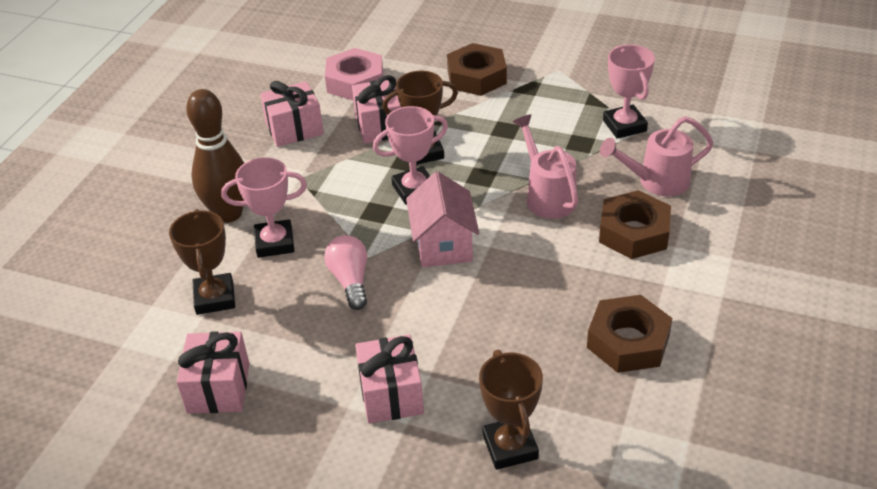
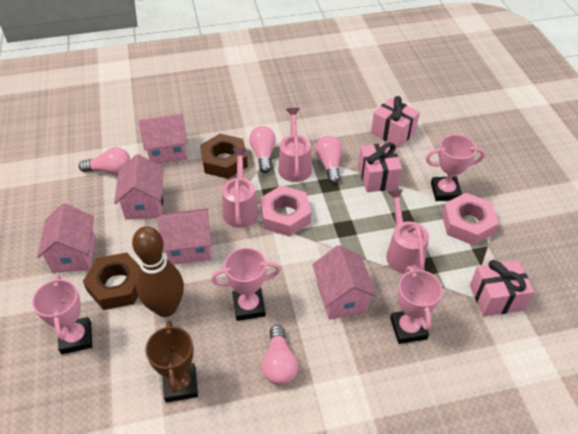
brown nut: [447,43,507,96] [587,295,672,373] [599,190,671,259] = 3 -> [83,252,140,310] [200,134,248,179] = 2
brown trophy: [169,209,235,315] [382,71,458,165] [479,350,543,470] = 3 -> [145,321,198,402] = 1
pink gift: [177,331,249,414] [260,81,324,147] [352,75,401,144] [355,334,424,424] = 4 -> [358,142,402,192] [371,96,420,148] [470,260,534,316] = 3
pink house: [406,171,479,267] = 1 -> [37,203,96,273] [114,154,164,220] [139,114,187,164] [158,208,212,265] [312,245,377,320] = 5
pink light bulb: [324,235,367,310] = 1 -> [79,147,130,175] [249,126,276,173] [262,325,298,385] [315,136,342,184] = 4
pink nut: [325,48,383,101] = 1 -> [260,185,311,237] [442,193,499,245] = 2
pink trophy: [221,157,307,258] [373,106,448,205] [603,45,655,139] = 3 -> [32,275,93,354] [211,248,281,321] [390,266,443,344] [426,134,485,201] = 4
pink watering can: [513,114,578,219] [600,116,713,196] = 2 -> [222,148,259,228] [278,108,312,182] [386,189,429,274] = 3

